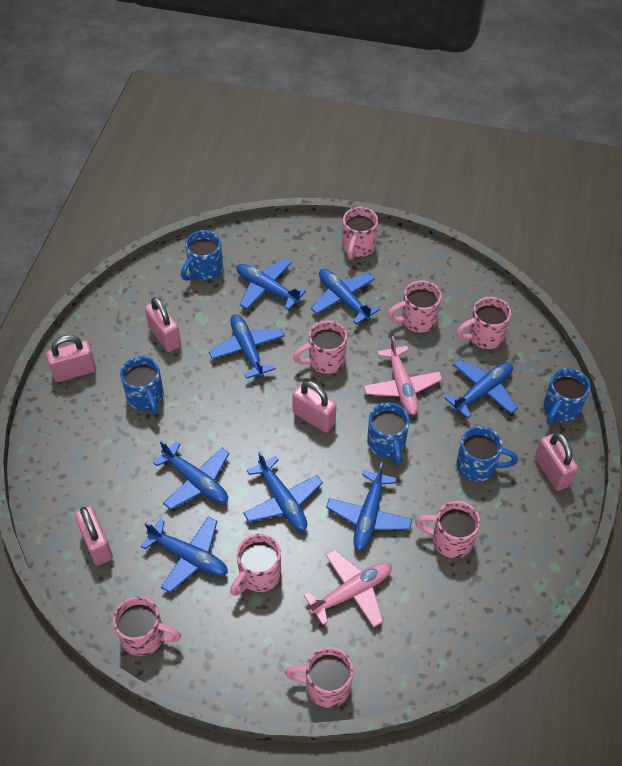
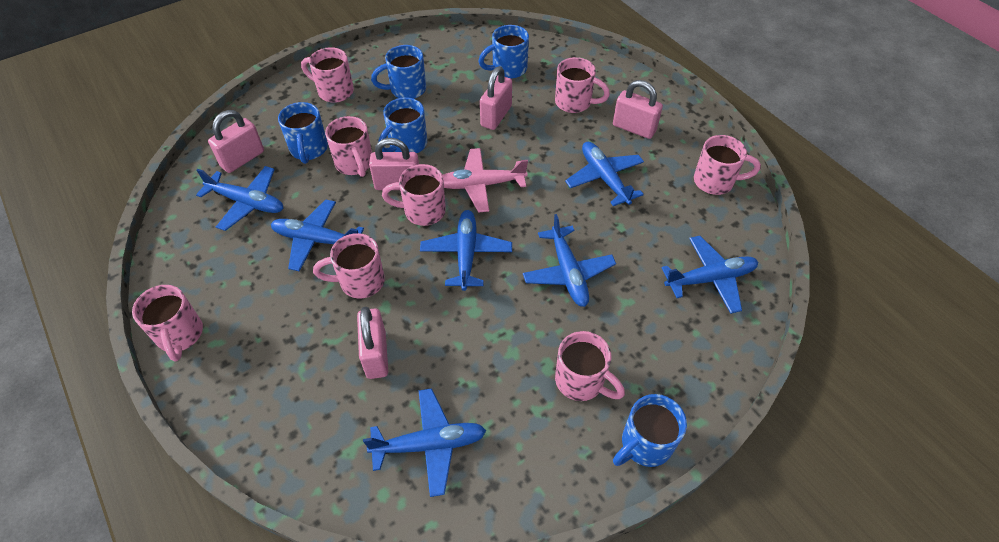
blue plane: [141,516,228,593] [153,440,229,510] [209,314,285,379] [236,259,306,310] [243,451,323,531] [311,269,380,324] [326,462,412,551] [445,359,518,419] = 8 -> [196,166,284,231] [271,199,364,272] [363,388,486,497] [420,210,512,291] [523,214,616,307] [565,142,644,206] [661,236,758,314] = 7
pink plane: [304,549,392,627] [363,336,443,415] = 2 -> [442,148,528,213] = 1

